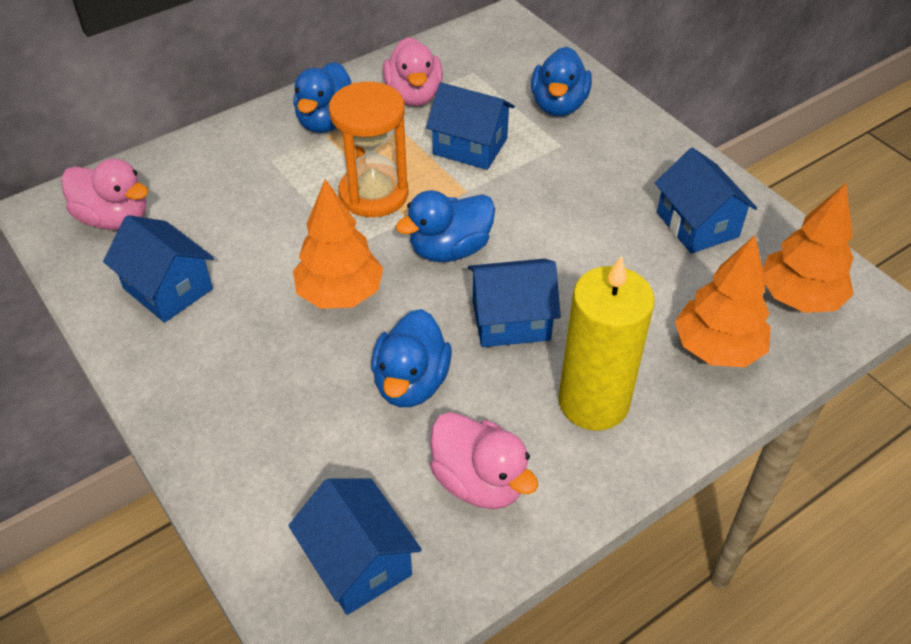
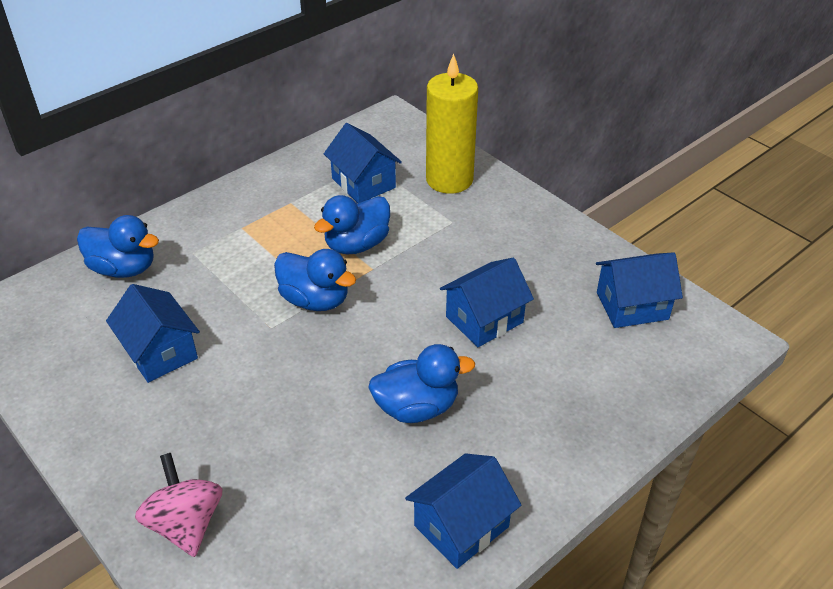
orange hourglass: [329,82,409,217] = 1 -> none = 0
orange tree: [293,179,383,309] [675,235,770,367] [763,183,854,313] = 3 -> none = 0
pink duck: [61,159,149,230] [383,37,443,106] [430,412,538,509] = 3 -> none = 0
pink spinning top: none = 0 -> [135,453,222,557] = 1

